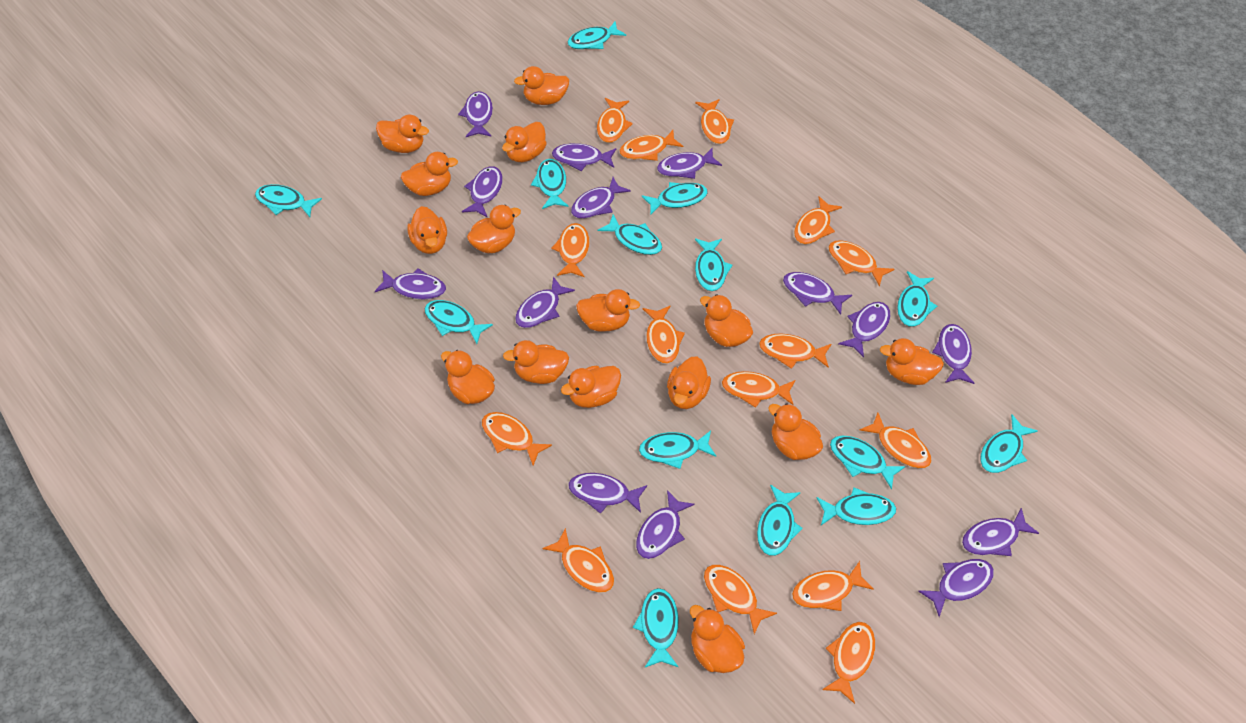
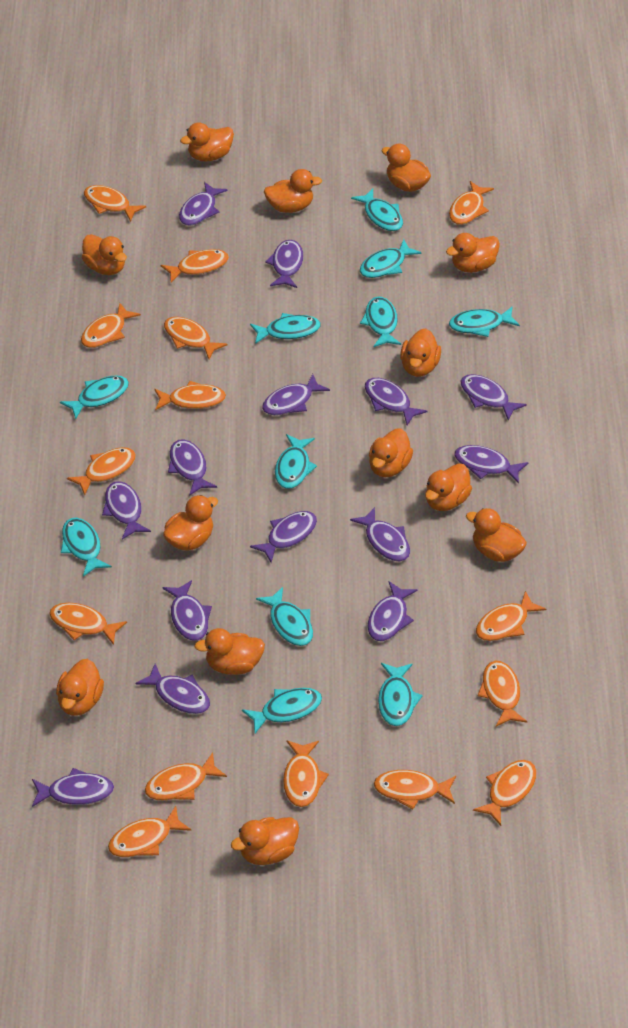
orange duck: [376,114,429,153] [401,152,458,196] [407,206,447,254] [441,350,495,404] [467,205,521,253] [502,122,547,162] [503,340,569,384] [514,66,569,105] [561,366,621,408] [576,289,640,332] [667,356,711,409] [690,605,745,673] [700,294,753,347] [768,403,823,460] [880,338,944,385] = 15 -> [56,659,104,716] [82,234,127,275] [163,495,218,551] [180,123,234,161] [194,628,265,675] [231,817,299,865] [264,169,322,213] [369,428,413,477] [381,144,431,192] [400,328,441,377] [425,464,472,511] [446,233,500,273] [466,508,527,562] = 13
turquoise fish: [255,184,322,217] [424,300,493,344] [531,159,569,209] [568,21,626,49] [598,214,662,255] [633,588,679,667] [639,431,716,469] [641,182,708,215] [695,239,733,291] [757,485,803,556] [817,487,896,525] [830,436,906,490] [897,271,937,327] [980,415,1038,473] = 14 -> [60,375,129,419] [61,518,112,577] [242,688,322,734] [250,313,321,344] [256,587,313,646] [275,434,317,489] [351,189,403,231] [360,239,422,278] [360,297,401,347] [378,663,423,726] [449,306,520,337] = 11

